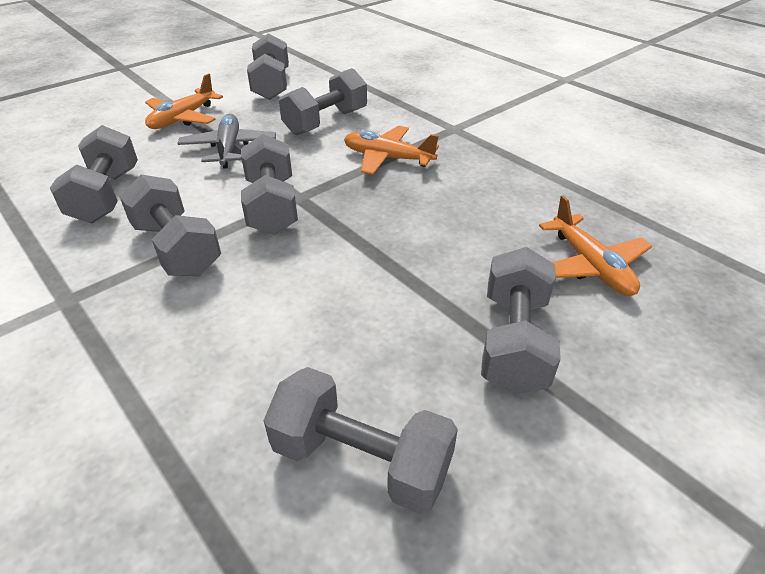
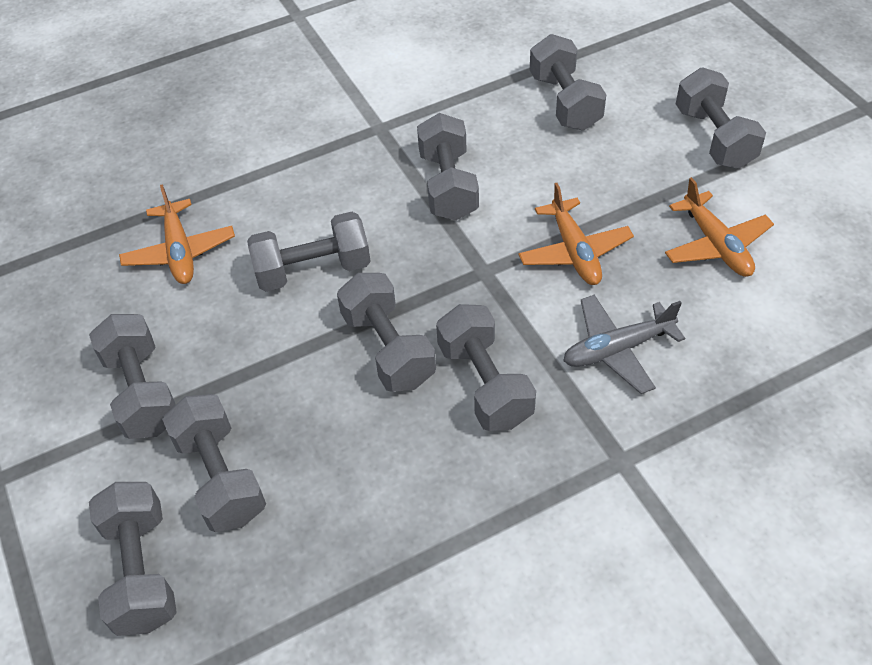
grey dumbbell: [50,125,138,223] [119,175,221,276] [241,134,298,235] [247,33,289,100] [263,367,458,514] [279,68,367,136] [481,247,561,395] = 7 -> [89,314,176,439] [89,482,177,636] [162,394,266,532] [247,212,371,291] [337,273,436,392] [417,113,479,221] [436,304,536,431] [530,34,606,131] [676,68,766,169] = 9

